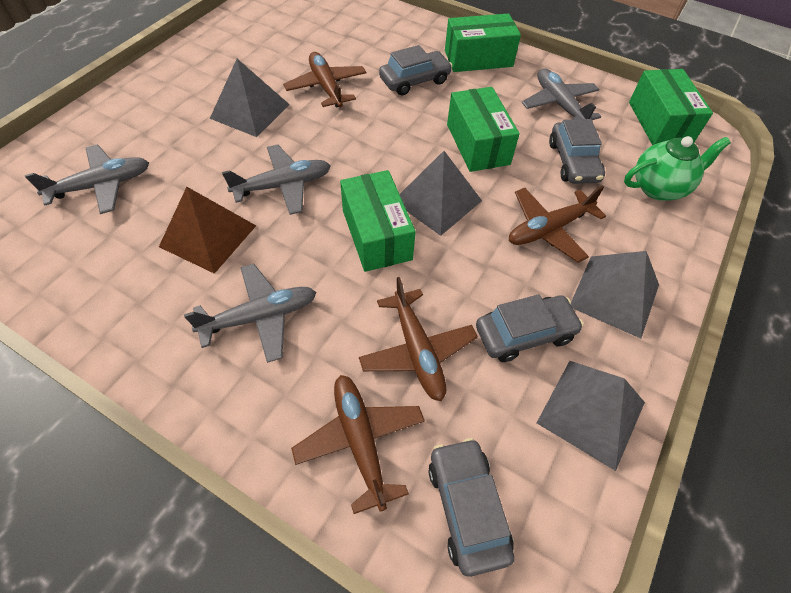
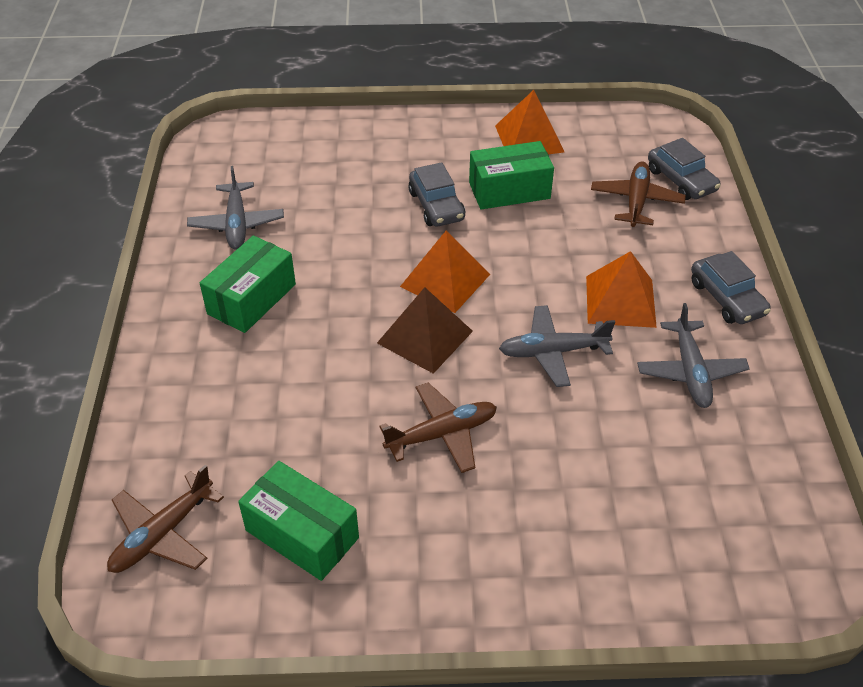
brown plane: [283,52,366,107] [291,375,425,514] [359,277,478,401] [509,185,606,263] = 4 -> [107,465,224,573] [379,383,497,473] [591,162,686,227] = 3
green box: [340,170,416,272] [445,13,521,72] [447,87,520,172] [629,69,713,145] = 4 -> [200,235,296,333] [238,461,359,581] [469,141,554,210] = 3
green teapot: [624,136,731,201] = 1 -> none = 0
grey car: [379,45,452,95] [428,438,514,577] [476,294,583,362] [549,119,605,184] = 4 -> [408,162,465,227] [648,138,721,200] [691,251,771,324] = 3
grey plane: [25,144,149,214] [184,264,316,363] [222,144,331,215] [522,68,601,120] = 4 -> [187,166,284,250] [499,305,615,387] [637,303,750,408] = 3
grey pyramid: [210,59,290,137] [400,151,482,236] [537,361,645,471] [571,251,659,339] = 4 -> none = 0
orange pyramid: none = 0 -> [400,231,490,313] [495,90,564,154] [586,251,657,328] = 3

